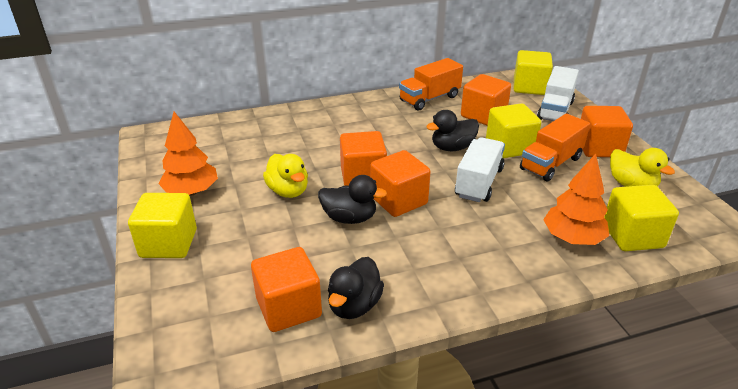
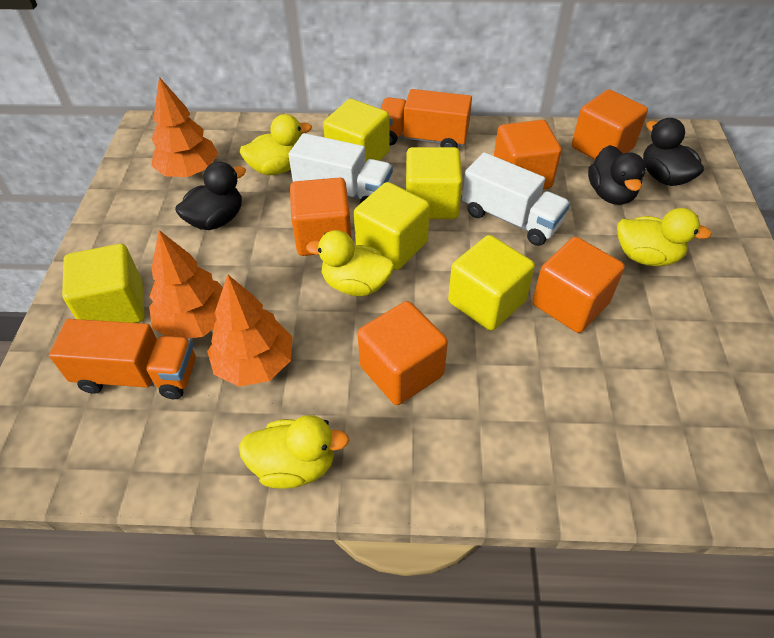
orange tree: [158,112,218,196] [543,153,609,245] = 2 -> [149,230,223,338] [151,77,218,177] [207,274,293,387] = 3
yellow cube: [128,193,197,258] [486,103,541,158] [514,50,553,95] [604,185,679,251] = 4 -> [62,244,145,323] [323,99,390,161] [354,182,430,270] [406,147,463,219] [448,235,535,331] = 5
yellow duck: [263,154,308,198] [610,148,675,187] = 2 -> [239,415,349,489] [240,114,312,175] [306,230,394,296] [617,208,712,266] = 4

